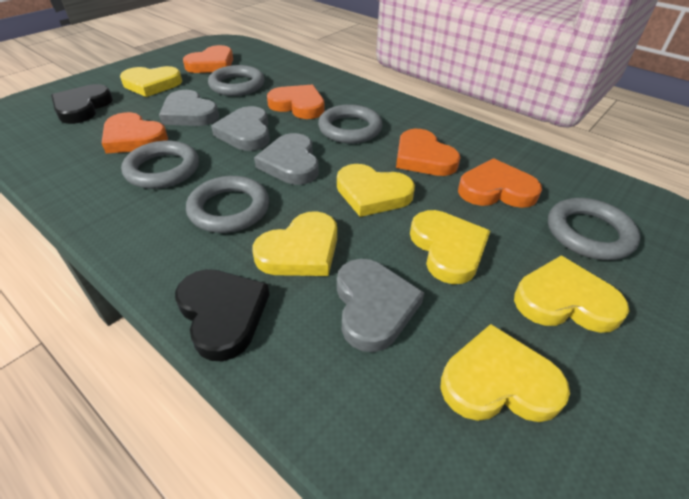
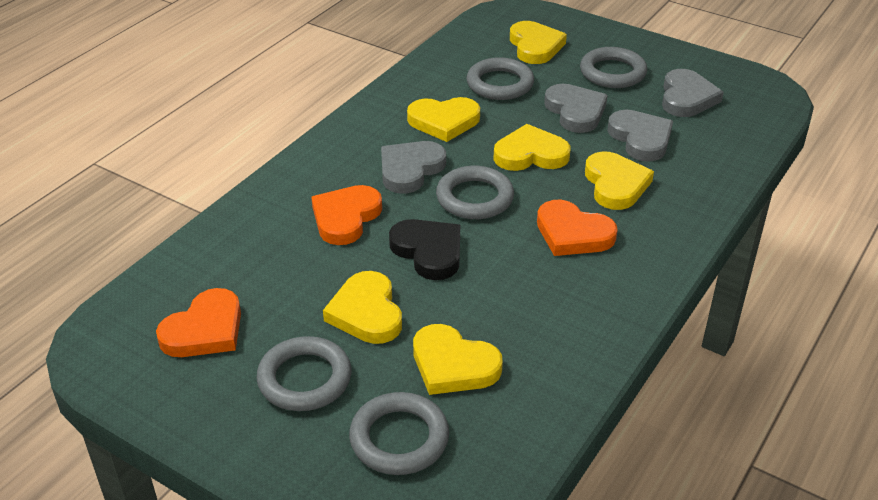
black heart: [51,84,113,124] [175,269,269,361] = 2 -> [389,219,460,280] = 1
orange heart: [102,112,168,154] [183,45,233,73] [267,85,325,119] [396,129,461,176] [458,158,542,208] = 5 -> [156,288,241,357] [311,185,382,245] [537,200,618,256] = 3

